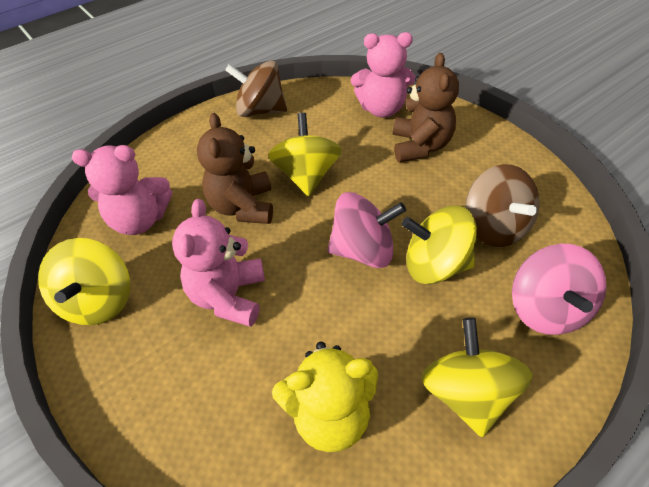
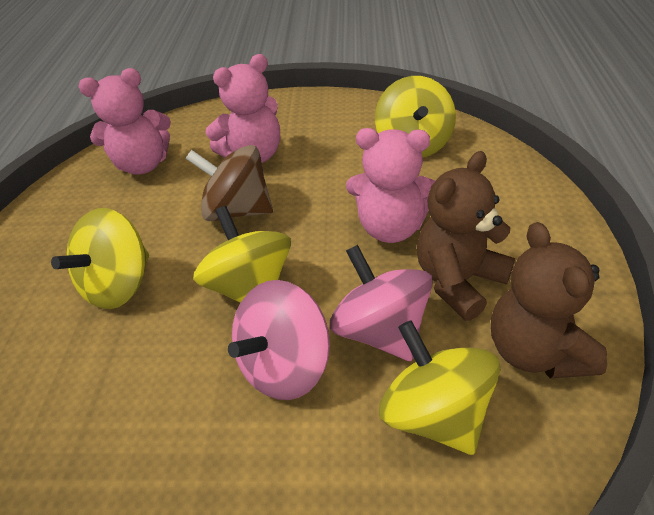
brown spinning top: [225,60,287,117] [465,164,540,247] = 2 -> [185,145,273,221] = 1
yellow teddy bear: [272,342,378,452] = 1 -> none = 0

